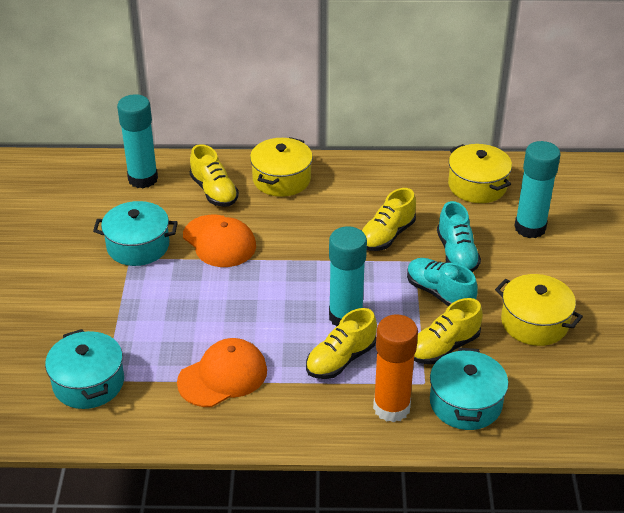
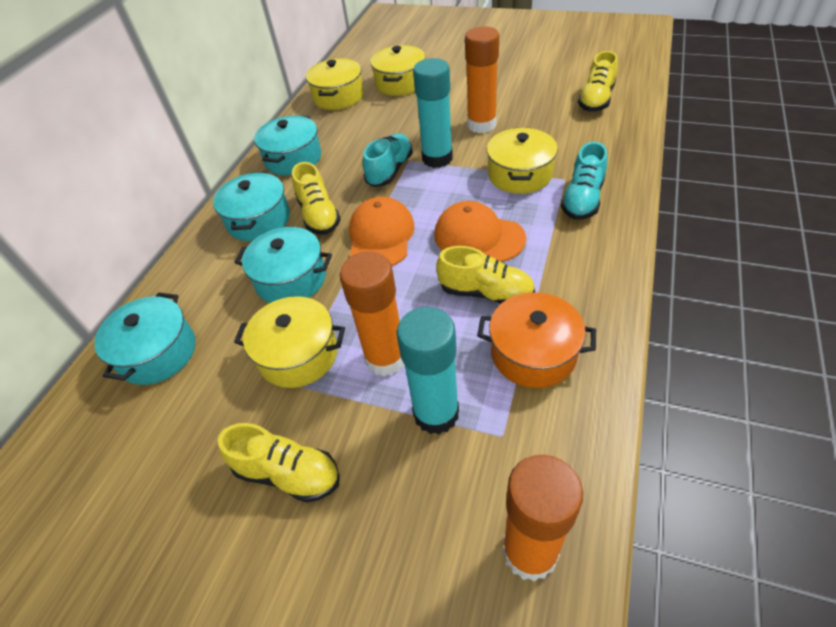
orange glue stick: [373,315,418,422] = 1 -> [340,251,405,376] [465,26,499,133] [502,455,583,582] = 3
orange pot: none = 0 -> [477,292,596,388] = 1
turquoise glue stick: [117,94,158,188] [329,226,367,327] [514,141,560,238] = 3 -> [397,307,459,434] [413,58,453,168] = 2
turquoise pot: [45,329,124,409] [93,201,178,266] [430,347,508,430] = 3 -> [94,292,195,385] [213,172,290,241] [234,227,332,303] [254,115,321,175] = 4
yellow pot: [250,137,313,197] [448,144,512,203] [495,274,583,346] = 3 -> [234,296,345,388] [306,58,364,110] [370,45,425,96] [487,128,558,194] = 4

